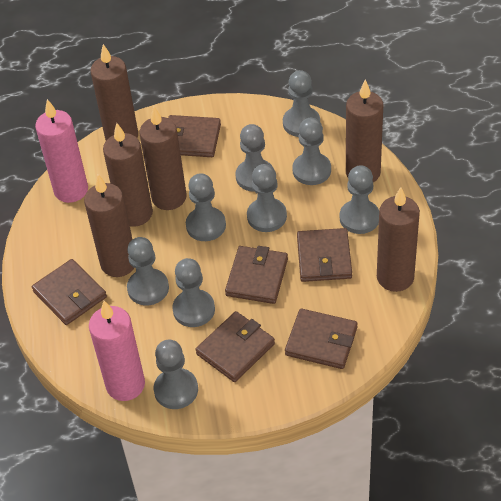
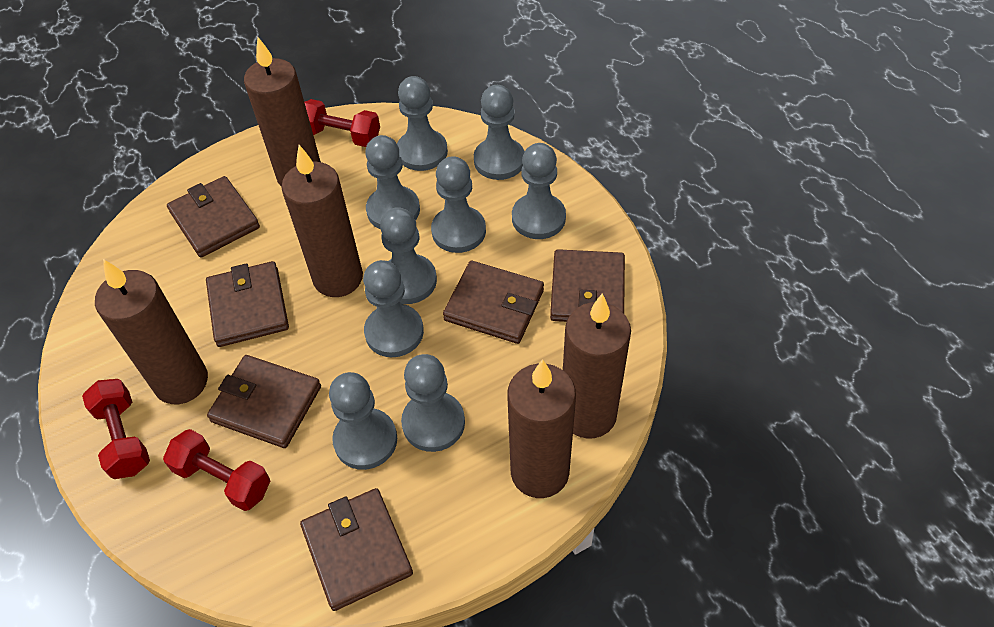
brown candle: [84,174,134,277] [90,44,138,140] [103,123,153,227] [139,107,186,210] [346,79,383,183] [377,187,420,292] = 6 -> [95,259,208,404] [244,37,321,187] [281,145,363,297] [507,359,576,498] [563,293,631,439] = 5
pink candle: [35,99,88,203] [89,301,145,401] = 2 -> none = 0
red dumbbell: none = 0 -> [82,379,150,479] [163,429,270,511] [304,99,380,147] = 3

